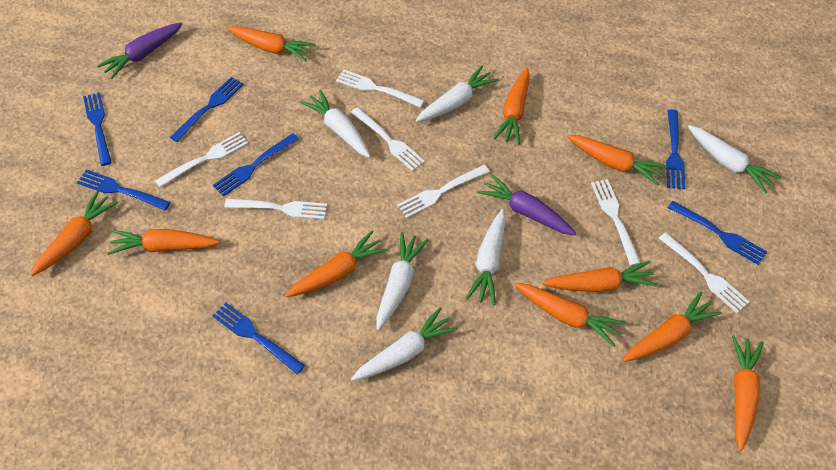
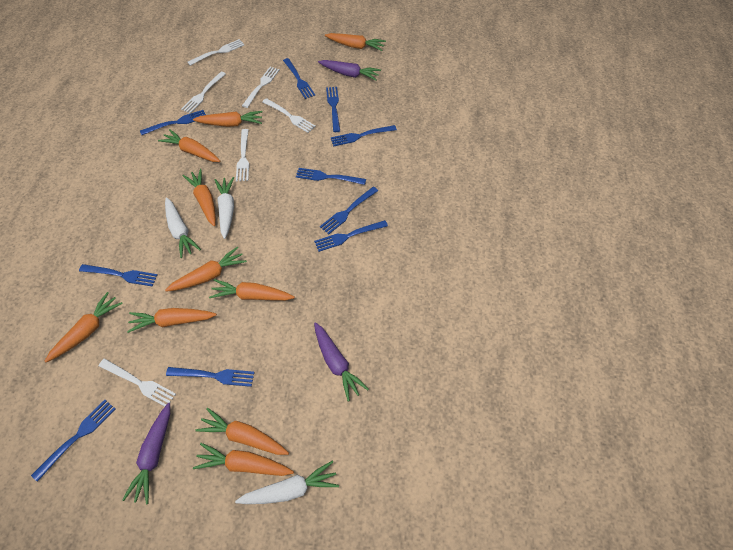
blue fork: [77,169,170,210] [83,92,112,166] [170,77,244,142] [213,133,299,197] [213,302,305,374] [666,109,685,189] [668,201,767,265] = 7 -> [31,400,115,482] [79,264,158,287] [140,110,206,135] [166,367,255,387] [283,58,315,99] [296,168,366,185] [314,220,388,252] [320,187,378,234] [326,87,340,132] [330,125,397,147] = 10
purple carrot: [97,22,182,79] [477,174,576,235] = 2 -> [122,403,170,504] [314,322,369,401] [318,60,381,81] = 3
white carrot: [300,89,371,158] [351,307,458,381] [376,232,428,330] [416,66,499,122] [466,209,506,305] [688,125,781,194] = 6 -> [165,197,201,258] [215,177,234,239] [235,461,339,504] = 3
white fork: [155,132,248,187] [224,199,327,219] [336,69,425,108] [351,107,425,171] [397,165,490,218] [591,179,641,266] [659,232,750,313] = 7 -> [98,359,176,406] [181,72,226,113] [188,39,245,66] [236,129,249,181] [242,67,280,108] [262,98,316,133] = 6

